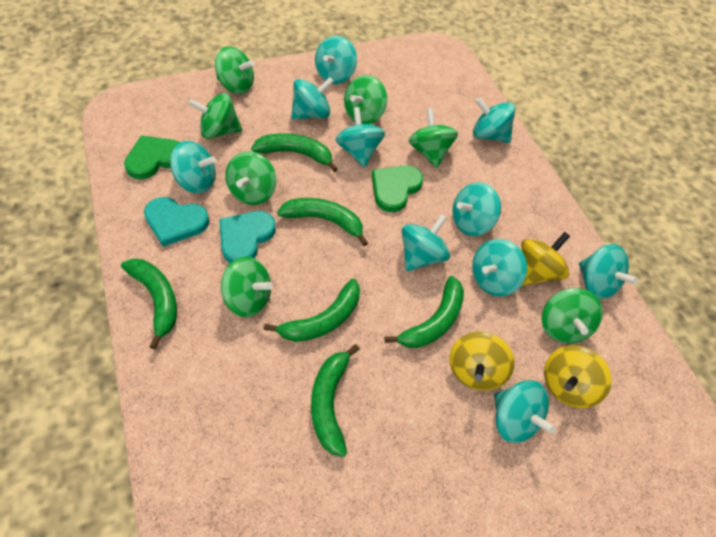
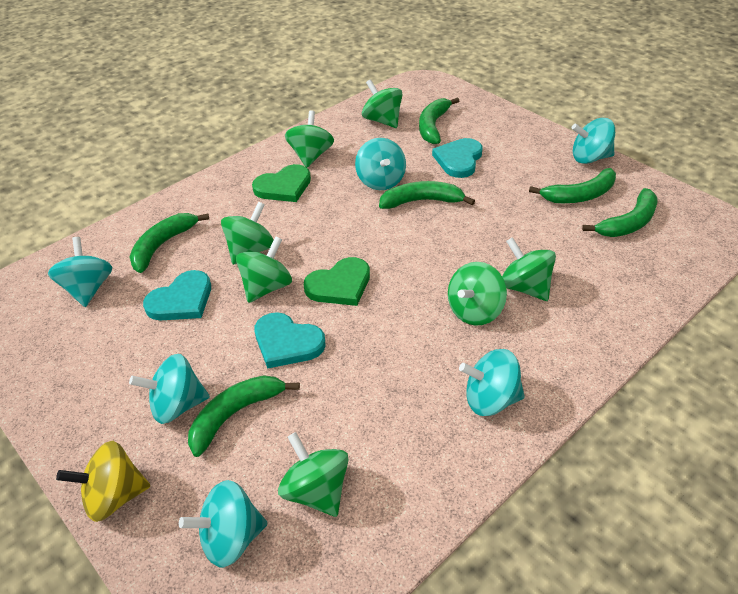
turquoise heart: [144,197,209,247] [220,211,276,263] = 2 -> [143,270,211,321] [255,312,326,369] [432,138,483,178] = 3
turquoise spinning top: [170,141,216,194] [291,77,334,120] [315,36,357,84] [335,107,385,168] [402,214,450,271] [452,182,501,236] [472,239,527,296] [473,97,515,143] [494,380,556,443] [579,244,638,299] = 10 -> [48,237,112,307] [129,354,210,424] [179,480,267,567] [355,138,406,190] [459,349,525,416] [571,118,615,164] = 6
yellow spinning top: [449,331,515,391] [521,232,570,286] [544,345,612,408] = 3 -> [56,441,150,522] = 1

